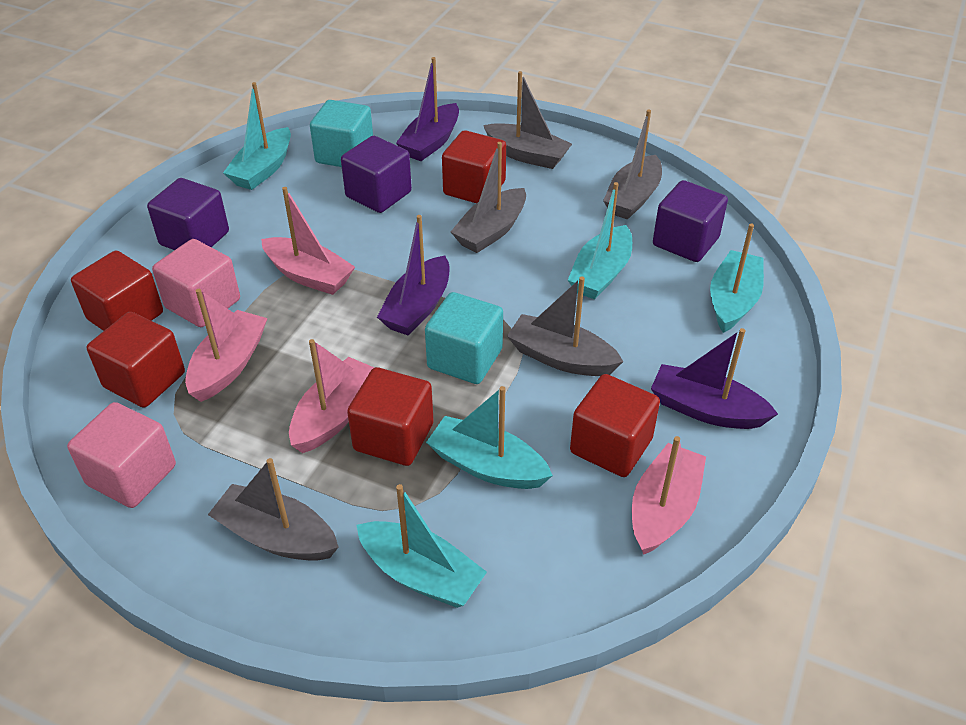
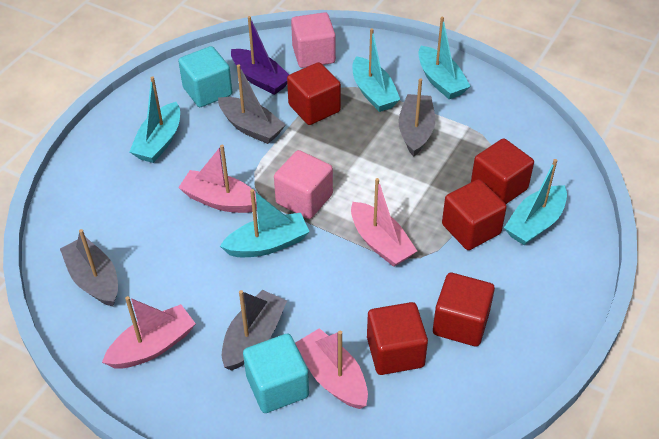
grey boat: [208,458,339,561] [451,142,526,253] [483,71,572,169] [507,276,624,376] [603,110,662,220] = 5 -> [60,229,118,306] [218,64,286,144] [222,290,287,371] [398,78,435,157] = 4
purple boat: [377,215,450,335] [396,57,459,161] [651,328,778,429] = 3 -> [231,16,289,95] = 1
purple cube: [147,178,229,250] [341,136,412,213] [653,180,728,262] = 3 -> none = 0

